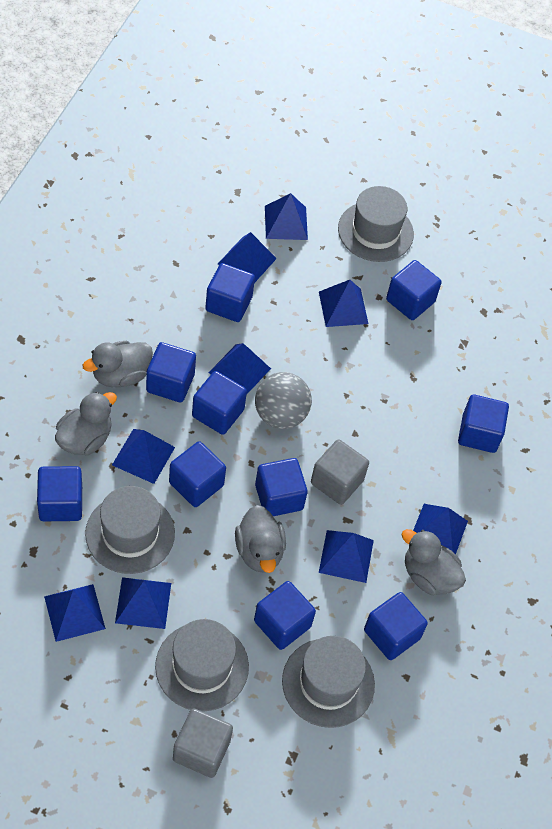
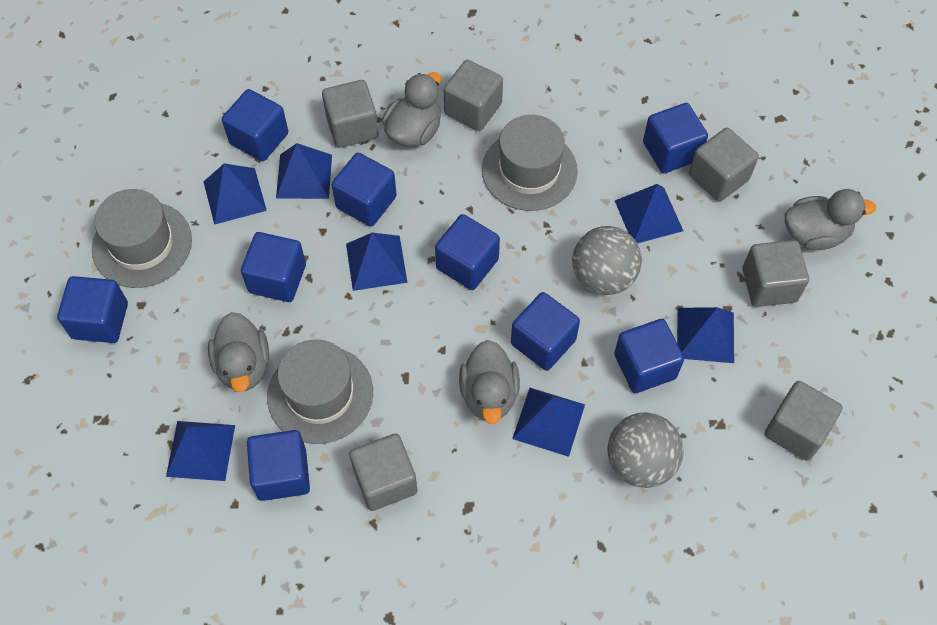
blue cube: [37,466,82,521] [146,342,196,402] [169,441,226,507] [192,371,247,435] [205,263,255,322] [254,581,316,650] [255,458,308,516] [364,592,428,660] [386,260,442,320] [458,394,509,453] = 10 -> [57,276,128,343] [222,89,288,161] [241,232,306,302] [247,430,310,501] [331,153,397,227] [435,214,500,290] [511,292,580,371] [614,319,684,393] [643,103,708,173] = 9
blue pyramid: [44,584,106,642] [112,429,175,484] [115,577,171,629] [208,343,271,394] [218,232,277,283] [265,193,308,240] [319,280,368,327] [319,530,374,583] [413,504,468,554] = 9 -> [166,421,235,481] [204,164,267,225] [276,143,332,199] [346,233,408,291] [512,388,585,457] [615,184,683,243] [677,307,734,363] = 7
grey ball: [255,372,312,429] = 1 -> [572,226,642,295] [607,412,683,488] = 2
grey cube: [173,709,233,778] [311,439,369,505] = 2 -> [322,80,379,148] [349,433,417,511] [444,60,503,131] [689,128,759,202] [742,240,809,307] [764,381,843,461] = 6
grey hat: [85,486,175,574] [155,619,249,711] [282,636,375,728] [338,186,414,262] = 4 -> [92,189,192,288] [267,339,373,444] [482,115,578,211] = 3

